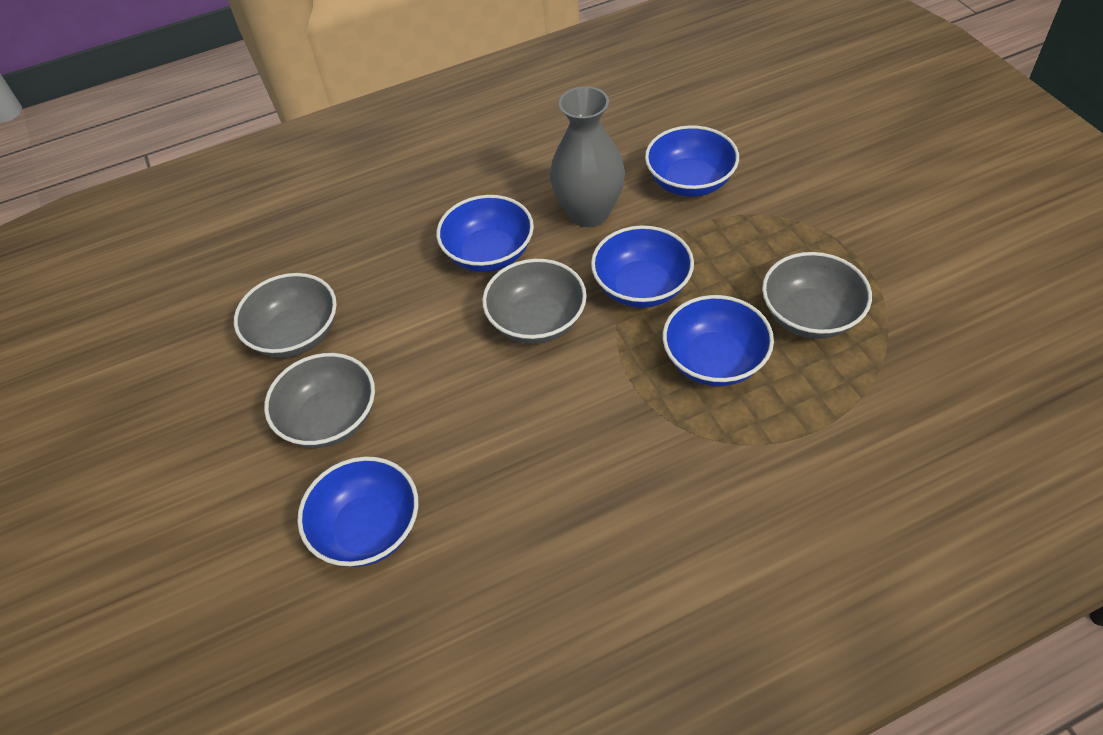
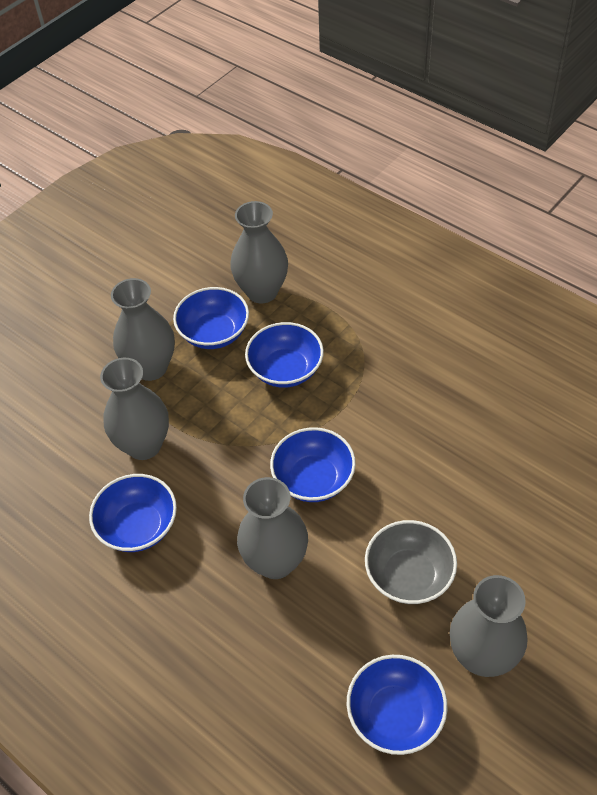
grey bowl: [234,273,337,358] [264,353,375,448] [482,259,587,344] [762,252,872,339] = 4 -> [365,520,457,604] = 1
grey vase: [550,86,625,227] = 1 -> [100,358,169,460] [111,278,175,381] [230,201,288,304] [237,477,308,579] [450,575,528,677] = 5

